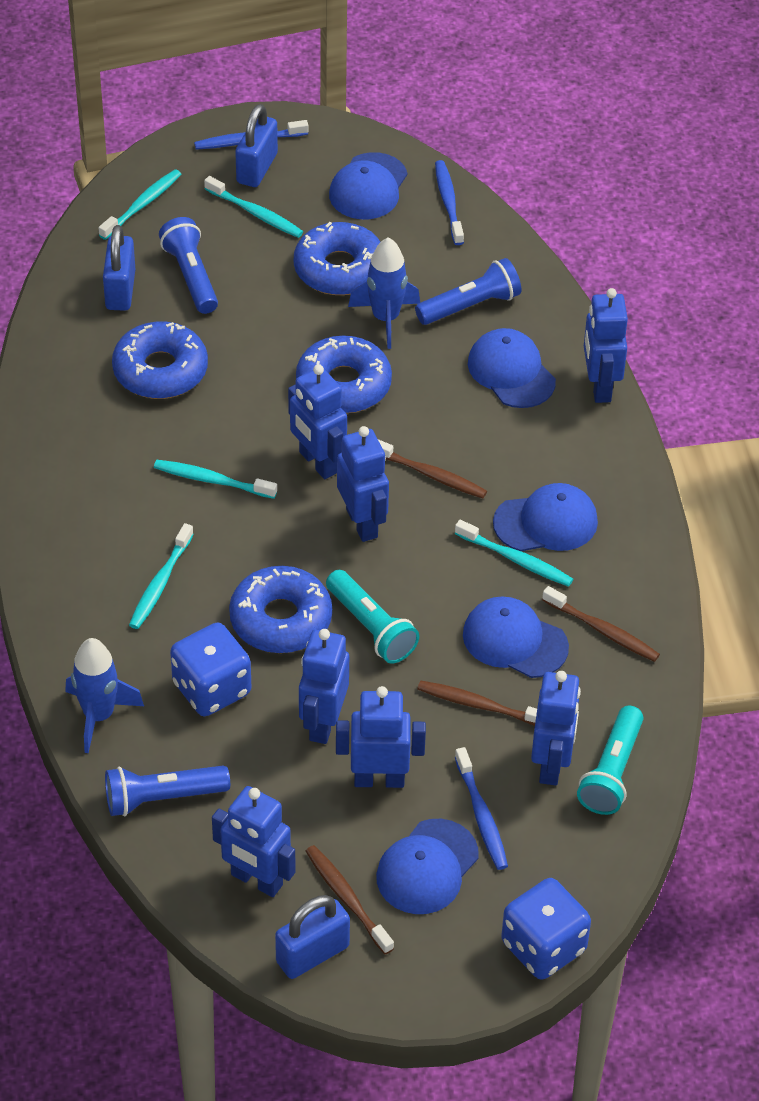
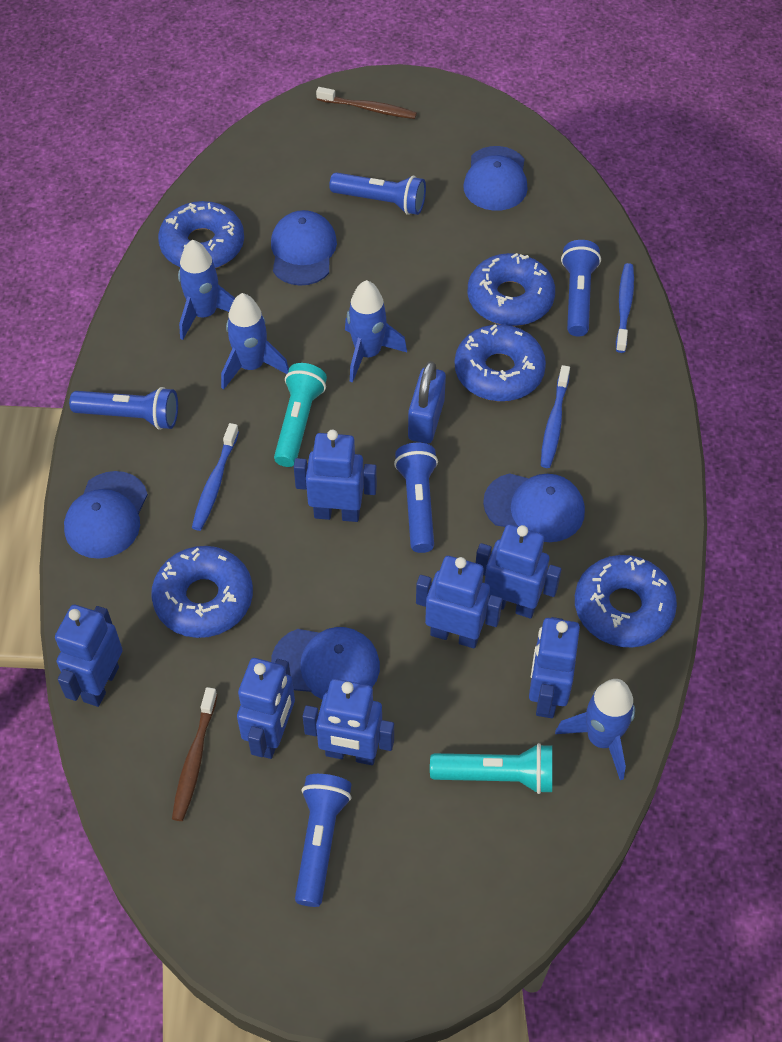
blue dice: [170,622,251,716] [501,878,591,980] = 2 -> none = 0
blue donut: [112,322,208,399] [229,566,332,653] [294,222,380,295] [296,336,392,413] = 4 -> [151,546,253,638] [158,201,244,268] [455,324,546,401] [467,253,555,326] [575,555,677,648] = 5
blue flashlight: [105,765,230,816] [159,217,218,314] [415,258,521,325] = 3 -> [69,387,178,430] [295,774,352,907] [329,172,426,215] [394,443,438,553] [561,240,601,337] = 5
blue padlock: [103,225,135,311] [235,104,278,187] [275,895,350,979] = 3 -> [408,361,446,444] = 1
blue rocket: [65,638,144,753] [348,237,420,349] = 2 -> [178,240,235,340] [221,293,289,390] [345,280,407,383] [555,679,635,780] = 4
brown toothbrush: [305,845,394,954] [378,439,487,499] [417,681,537,726] [542,586,660,662] = 4 -> [172,687,217,821] [316,87,417,119] = 2
turquoise toothbrush: [98,169,181,240] [129,523,194,629] [154,460,277,499] [204,176,303,238] [455,520,573,587] = 5 -> none = 0

